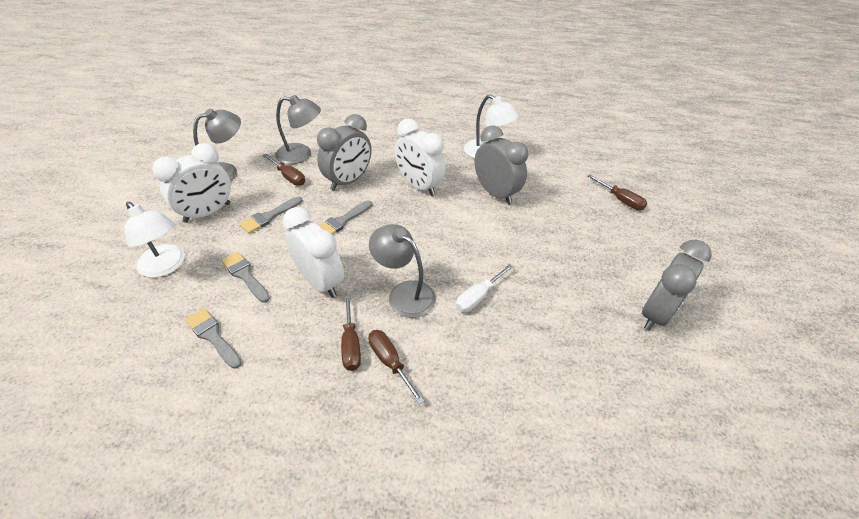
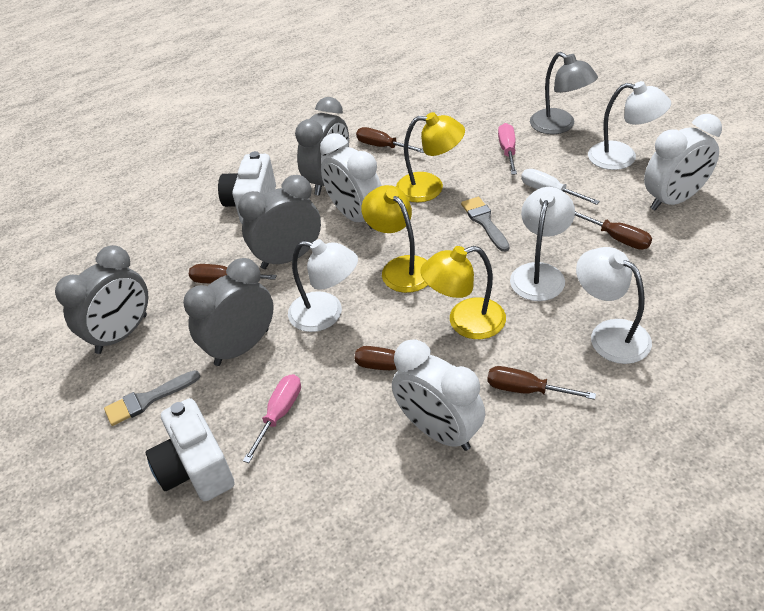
brown screwdriver: [262,154,305,186] [341,295,361,371] [368,330,424,404] [587,175,647,210] = 4 -> [189,264,277,283] [354,346,456,370] [356,127,424,153] [487,366,596,400] [575,211,652,250] = 5
grey brush: [185,308,242,369] [221,252,270,303] [240,197,302,234] [319,200,372,235] = 4 -> [104,370,200,426] [461,197,510,252] = 2
grey clock: [317,114,372,191] [475,125,528,205] [642,240,712,331] = 3 -> [55,245,148,354] [183,258,274,366] [238,175,321,269] [295,97,349,195] = 4
grey lamp: [193,109,241,181] [275,95,321,164] [369,224,436,318] = 3 -> [530,52,598,134] = 1
pink screwdriver: none = 0 -> [243,374,301,463] [498,123,517,175] = 2
white camera: none = 0 -> [146,398,235,501] [218,151,276,224] = 2
white lamp: [124,201,185,278] [464,95,519,158] = 2 -> [288,239,358,332] [510,187,575,301] [576,247,652,364] [588,81,671,170] = 4
yellow lamp: none = 0 -> [361,185,428,293] [396,112,465,202] [420,246,506,339] = 3

